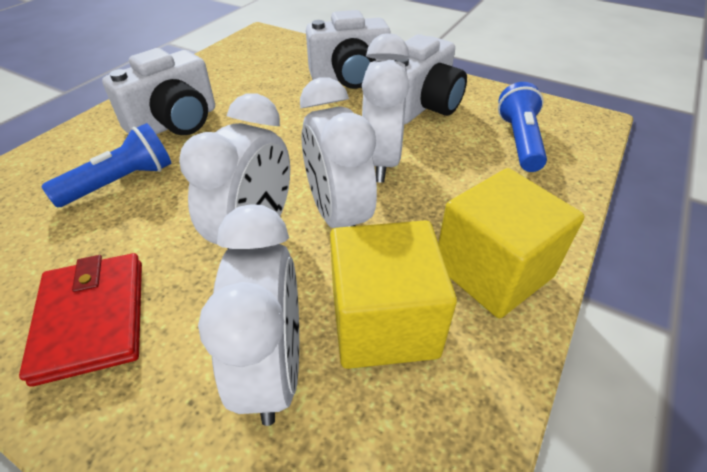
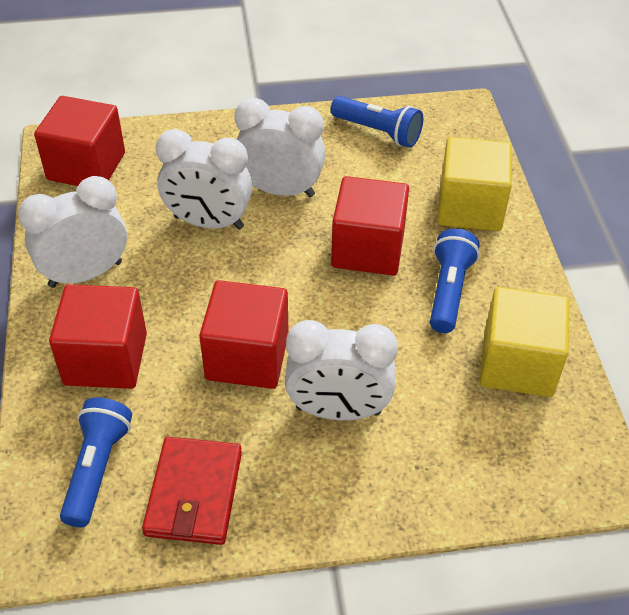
blue flashlight: [41,123,171,207] [498,82,547,172] = 2 -> [60,397,132,527] [330,96,423,148] [430,229,480,333] = 3
red cube: none = 0 -> [34,96,125,186] [49,284,147,389] [199,280,289,389] [331,176,409,276] = 4
white camera: [102,48,215,135] [306,10,391,89] [387,34,467,124] = 3 -> none = 0

